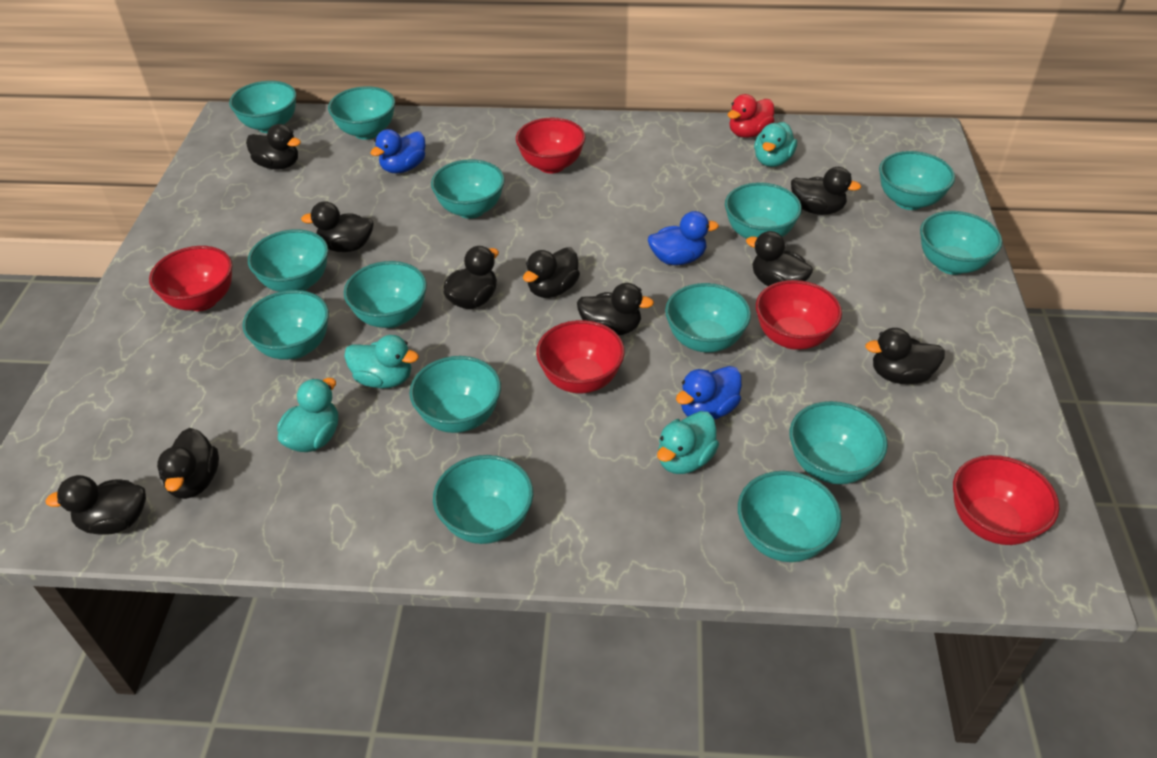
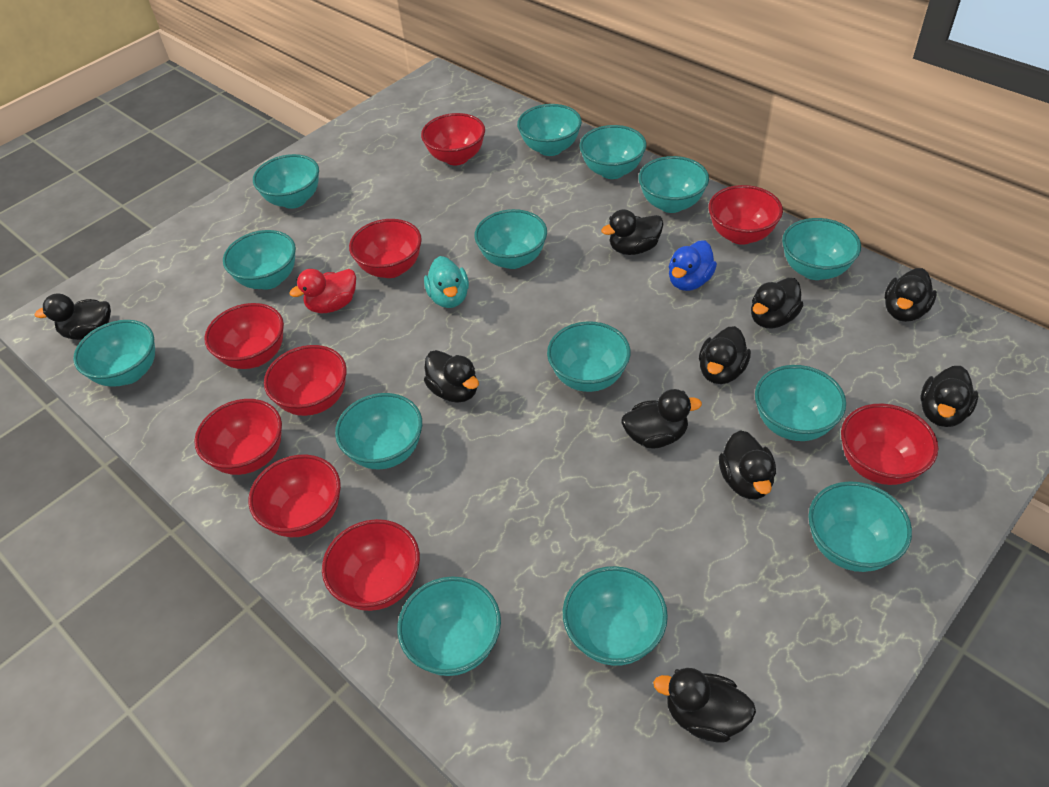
blue duck: [370,129,425,173] [648,211,719,265] [676,366,742,420] = 3 -> [669,240,717,291] = 1
red bowl: [149,246,232,311] [516,118,585,173] [536,320,625,393] [756,280,842,350] [953,455,1059,545] = 5 -> [194,399,282,475] [204,303,284,369] [248,455,341,537] [264,345,347,416] [322,519,420,611] [349,219,422,278] [421,113,485,165] [709,185,783,245] [841,404,938,485] = 9
turquoise duck: [277,378,338,452] [344,335,419,389] [657,411,719,474] [754,122,797,167] = 4 -> [424,256,469,308] = 1

